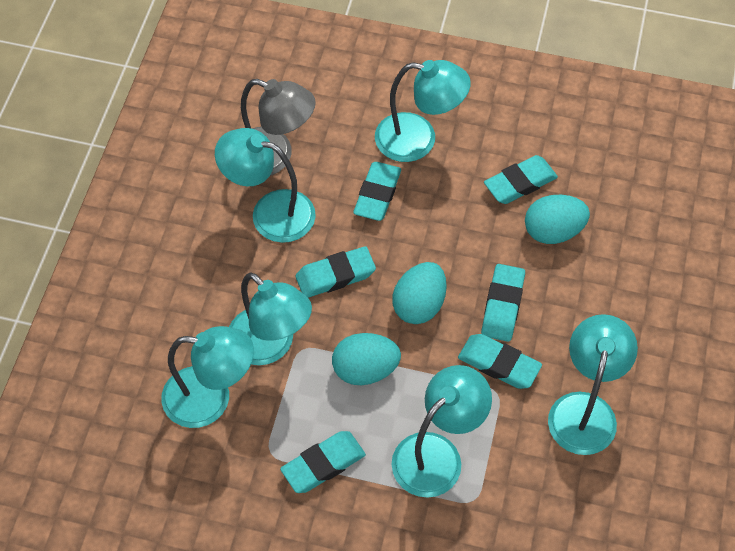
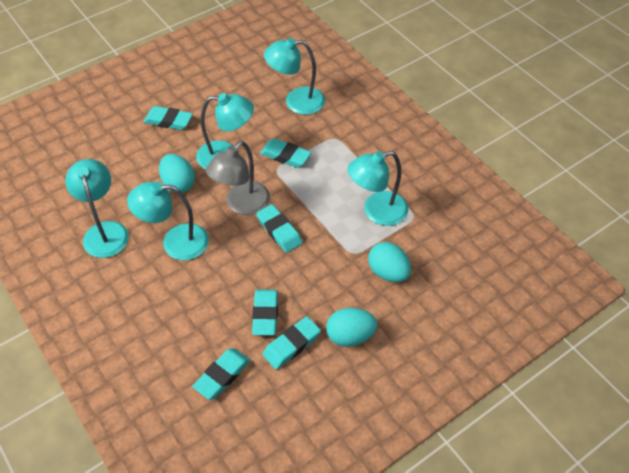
turquoise lamp: [161,326,254,428] [215,128,316,243] [229,272,312,365] [375,60,471,162] [392,365,492,498] [548,314,638,455] = 6 -> [65,159,129,258] [127,182,209,260] [196,93,254,170] [264,38,325,115] [347,151,408,226] = 5

